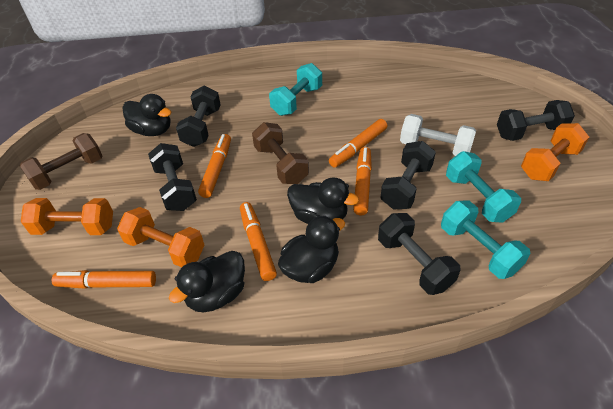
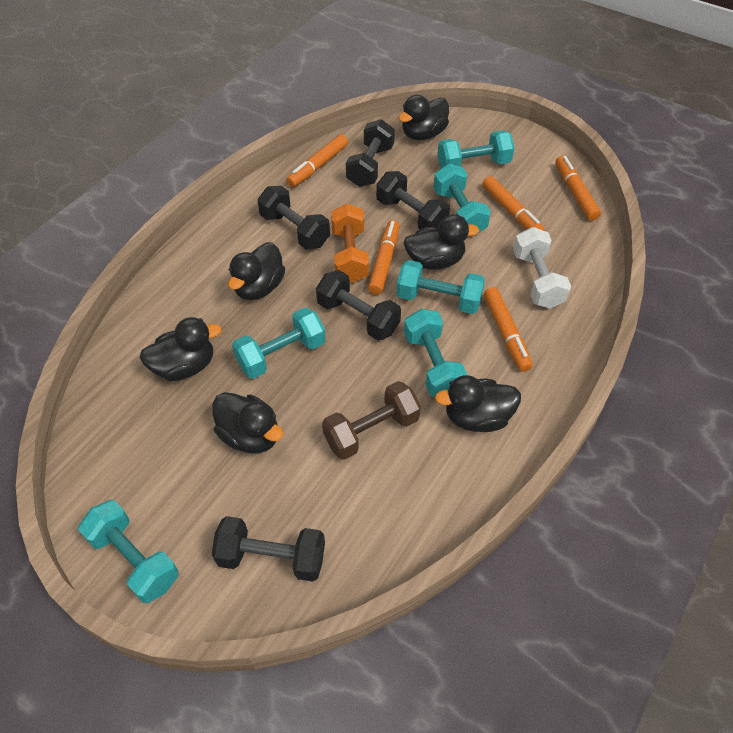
black duck: [123,94,172,136] [169,251,245,312] [278,216,345,283] [287,177,359,224] = 4 -> [139,317,222,381] [212,392,283,454] [228,242,285,300] [398,95,449,140] [404,214,479,270] [435,375,521,432] = 6
brown dumbbell: [19,133,102,190] [252,122,309,184] = 2 -> [322,381,421,460] = 1
orange dumbbell: [21,198,113,235] [117,207,204,267] [521,123,589,181] = 3 -> [331,204,369,283] = 1
turquoise dumbbell: [269,63,322,116] [441,201,530,279] [446,151,521,223] = 3 -> [78,500,179,603] [232,308,326,379] [397,260,485,314] [404,309,467,397] [433,164,491,236] [437,130,514,169] = 6

